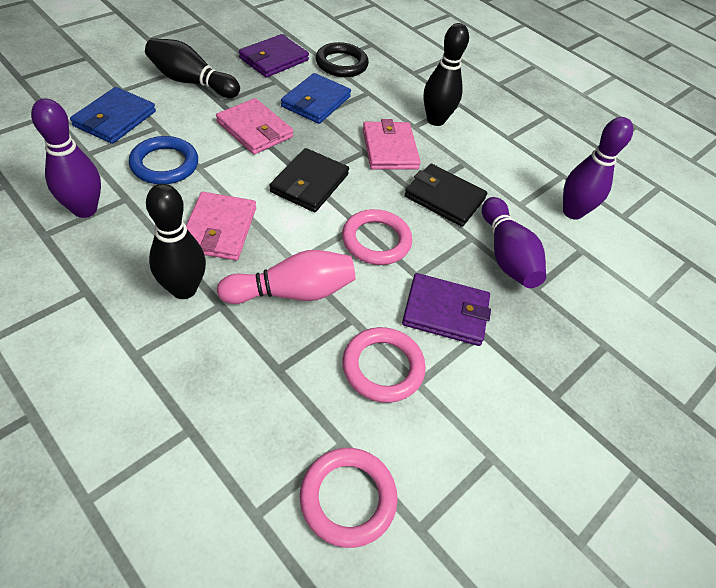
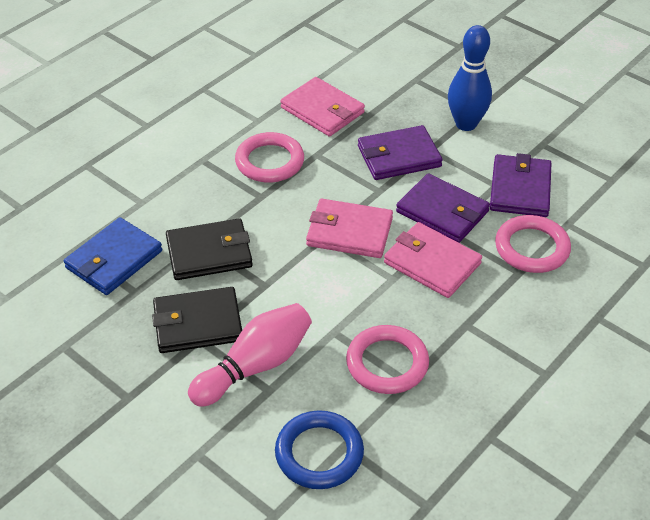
black bowling pin: [145,38,240,98] [146,184,206,299] [423,23,469,126] = 3 -> none = 0
black ring: [316,42,369,77] = 1 -> none = 0
blue bowling pin: none = 0 -> [448,25,492,131] = 1
blue wallet: [70,87,156,144] [281,73,351,124] = 2 -> [64,217,162,295] = 1
purple bowling pin: [31,98,101,218] [482,197,546,288] [563,117,633,220] = 3 -> none = 0
purple wallet: [239,34,309,78] [402,273,491,346] = 2 -> [358,125,443,180] [396,173,490,243] [490,153,552,217] = 3

